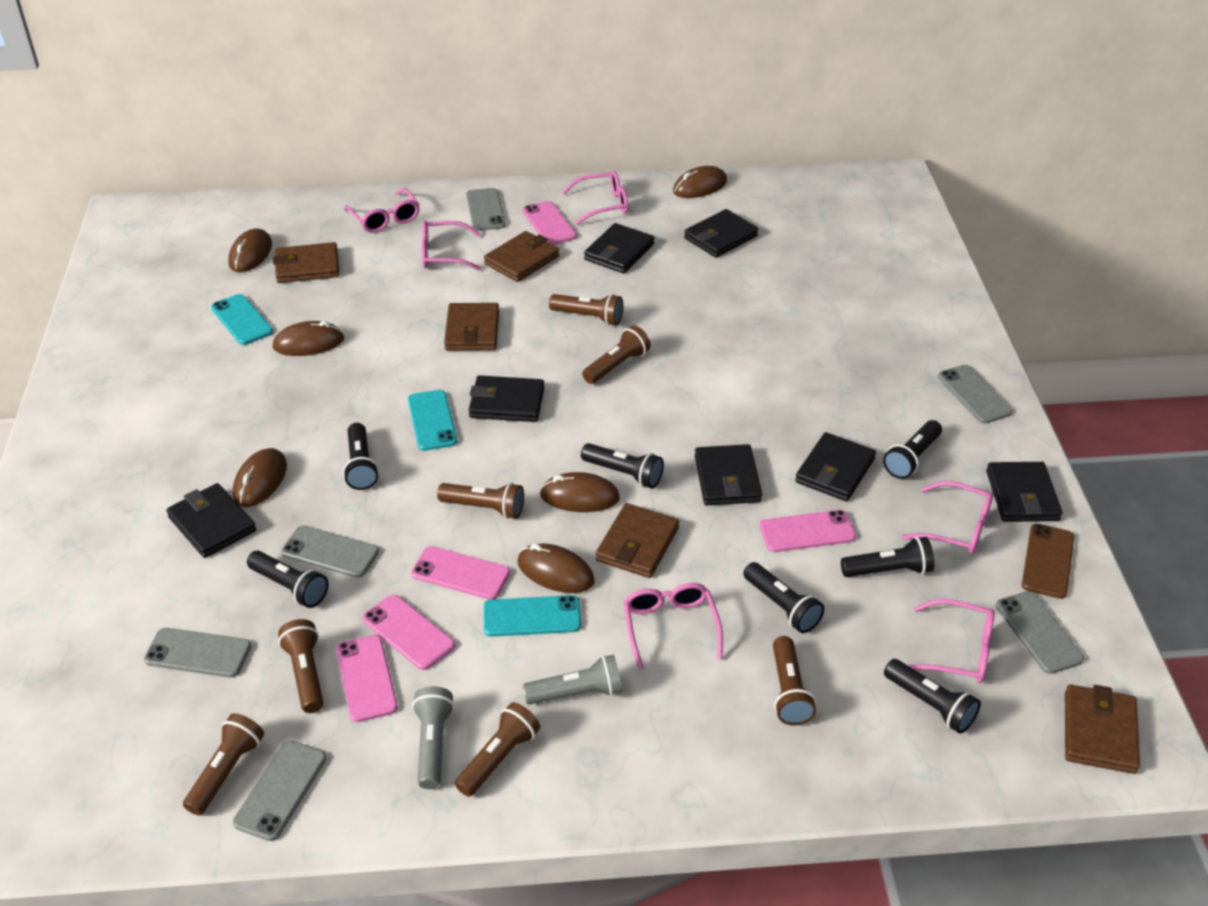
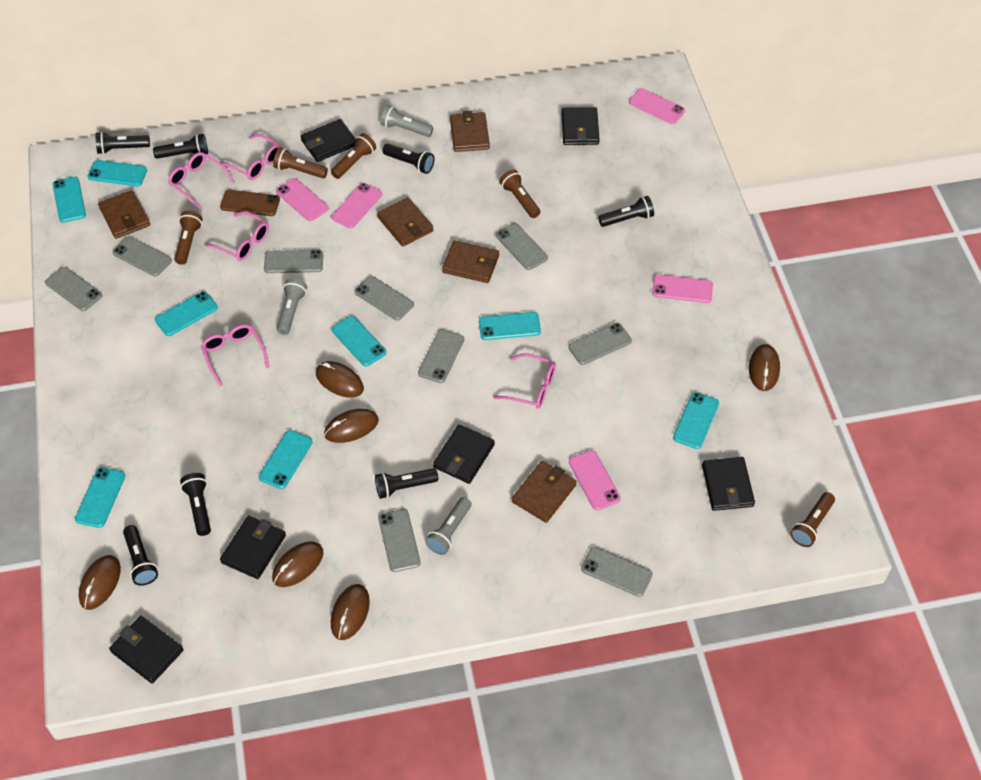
black wallet: [166,483,256,558] [469,375,544,422] [584,223,654,273] [684,209,758,258] [695,444,762,505] [795,432,876,501] [986,462,1062,522] = 7 -> [109,616,183,684] [220,515,286,579] [301,119,356,162] [433,424,495,484] [561,107,600,145] [702,457,755,511] = 6
brown flashlight: [183,713,264,815] [278,619,323,713] [437,483,524,519] [455,702,540,797] [549,294,623,325] [582,325,651,384] [773,636,816,726] = 7 -> [174,211,203,265] [273,148,328,178] [331,133,376,179] [499,169,540,218] [790,492,835,547] = 5
grey flashlight: [412,686,454,789] [523,654,622,705] = 2 -> [277,278,307,335] [380,106,433,137] [425,497,471,555] = 3
grey phone: [144,628,251,678] [233,740,326,841] [281,525,379,578] [466,188,506,231] [938,365,1012,424] [996,591,1084,674] = 6 -> [45,267,102,311] [113,236,172,277] [264,250,323,273] [354,276,414,320] [378,509,421,572] [418,329,464,383] [496,223,548,270] [568,323,632,365] [581,547,653,597] = 9
pink glasses: [344,188,420,233] [421,221,481,270] [562,170,628,225] [624,583,723,670] [902,481,993,554] [908,599,995,683] = 6 -> [168,152,235,209] [201,324,269,386] [205,211,269,261] [220,134,281,180] [493,353,556,409] = 5
turquoise phone: [211,294,273,345] [408,390,457,451] [484,595,581,637] = 3 -> [52,176,86,223] [75,467,125,528] [87,160,147,186] [155,291,218,336] [259,430,313,489] [332,316,386,367] [479,312,541,340] [673,392,719,449] = 8

